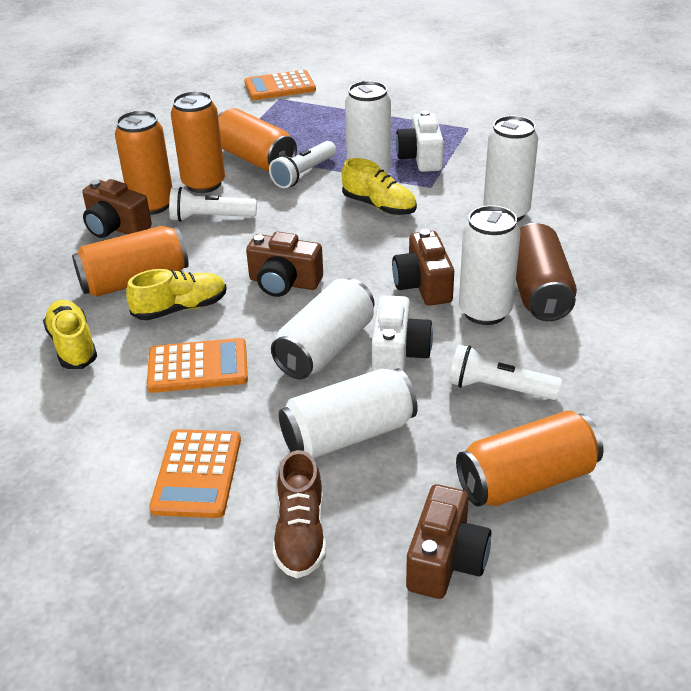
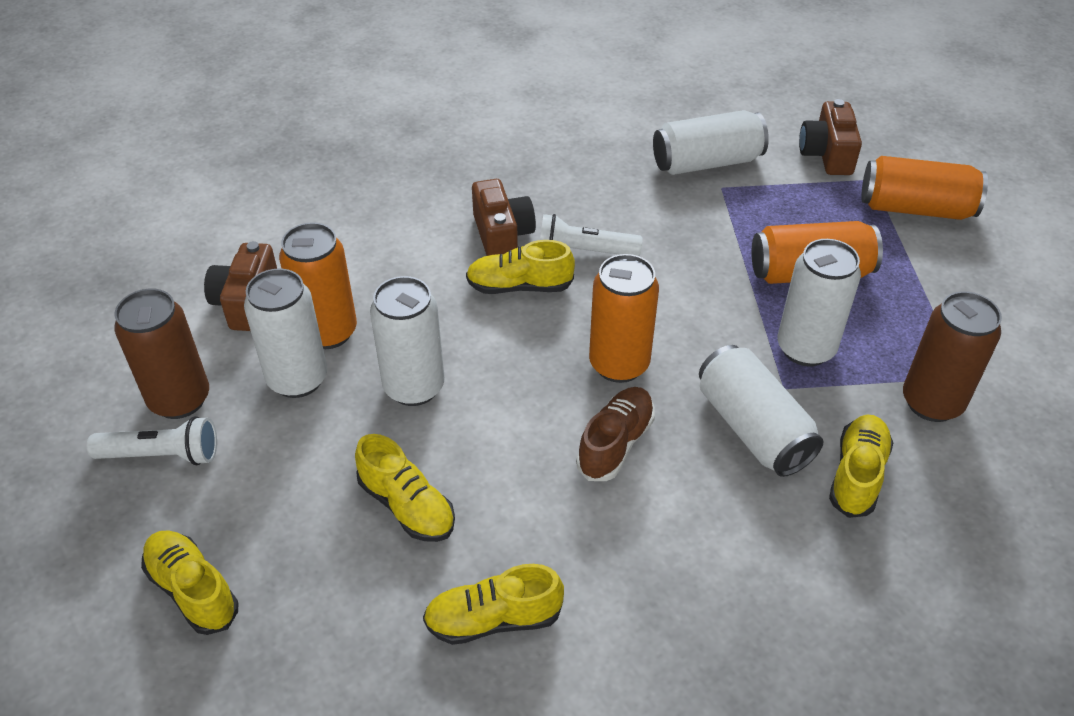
brown camera: [82,179,152,238] [246,231,323,297] [392,229,454,306] [406,484,491,599] = 4 -> [204,241,277,331] [472,179,536,256] [799,99,862,175] = 3
brown can: [516,223,577,321] = 1 -> [114,289,209,419] [903,291,1002,422] = 2
orange calculator: [147,338,248,393] [149,429,241,518] [244,70,316,100] = 3 -> none = 0
orange can: [72,226,189,297] [115,110,172,215] [171,91,225,193] [218,108,297,171] [456,410,603,507] = 5 -> [279,222,357,349] [589,254,659,383] [752,221,883,284] [861,156,988,220] = 4
white camera: [372,295,433,372] [396,111,444,172] = 2 -> none = 0
white flashlight: [169,187,257,222] [269,141,336,188] [449,344,562,400] = 3 -> [87,416,217,465] [540,214,643,256] = 2
yellow shoe: [43,300,97,369] [126,269,227,320] [342,158,417,215] = 3 -> [141,530,238,635] [355,434,455,542] [423,564,564,645] [466,240,575,294] [829,415,893,518] = 5

